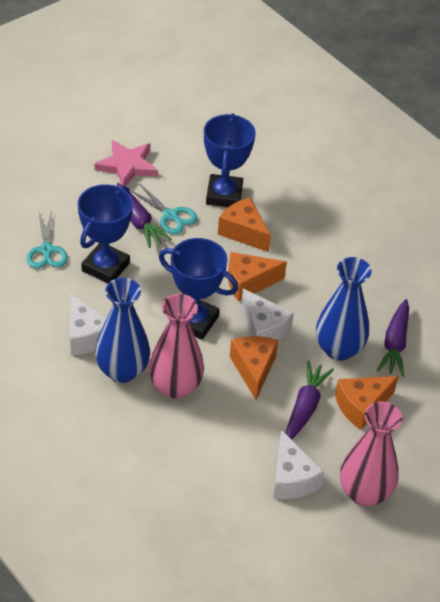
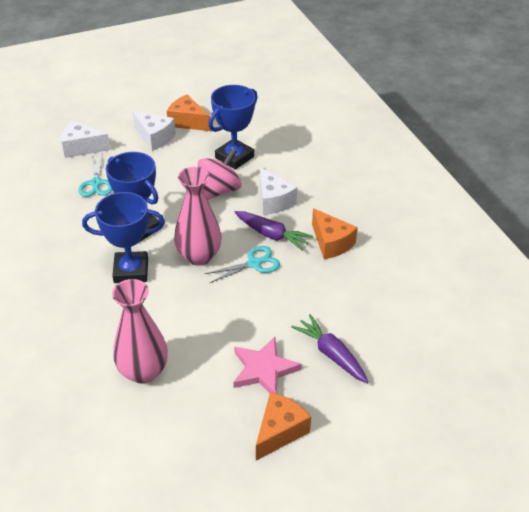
blue vase: [95,278,150,383] [316,257,372,361] = 2 -> none = 0
orange cheese: [218,197,271,252] [228,252,287,302] [230,336,278,400] [335,376,398,430] = 4 -> [167,95,211,131] [256,392,311,461] [312,208,358,259] = 3
pink spinning top: none = 0 -> [197,148,242,200] = 1
purple carrot: [117,183,171,248] [285,361,334,440] [377,299,409,377] = 3 -> [234,211,313,251] [291,314,368,383] = 2

